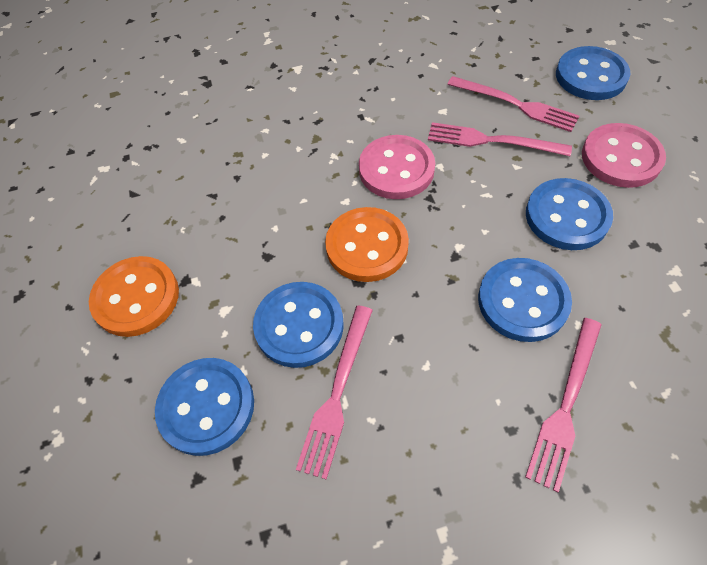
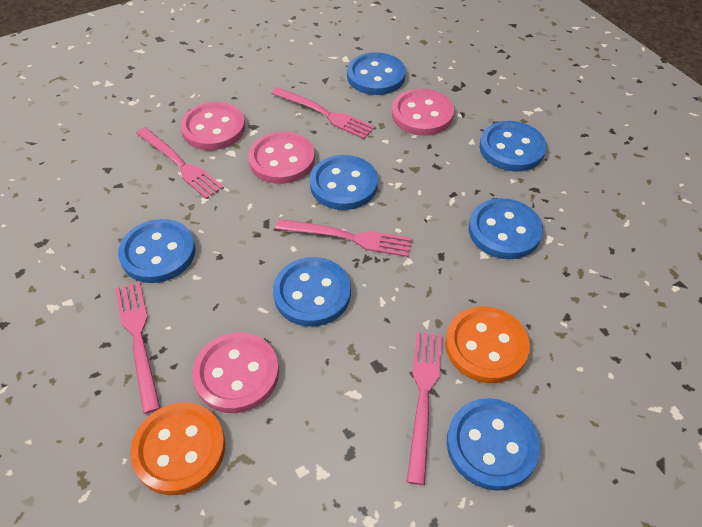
blue button: [155,358,254,456] [253,282,344,368] [478,258,572,342] [526,178,613,250] [556,46,630,100] = 5 -> [118,219,196,283] [273,257,351,327] [310,155,378,210] [347,52,406,95] [447,398,540,491] [469,198,543,259] [479,121,547,172] = 7
pink button: [359,135,435,199] [582,123,666,188] = 2 -> [180,102,245,150] [192,332,279,413] [248,132,315,184] [392,89,454,136] = 4
pink fork: [296,306,373,480] [428,122,572,156] [447,76,579,132] [525,318,601,492] = 4 -> [115,282,160,414] [136,127,224,199] [271,87,375,139] [275,219,412,257] [407,332,443,485] = 5

